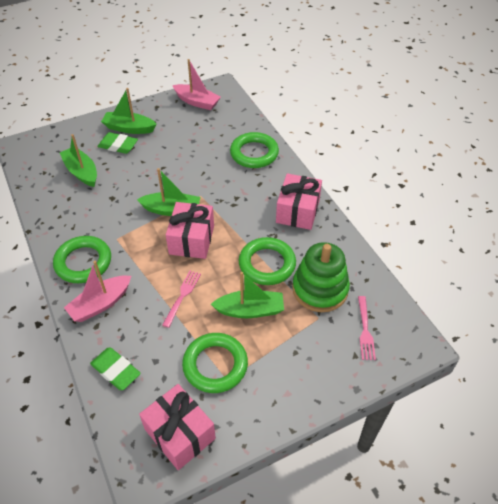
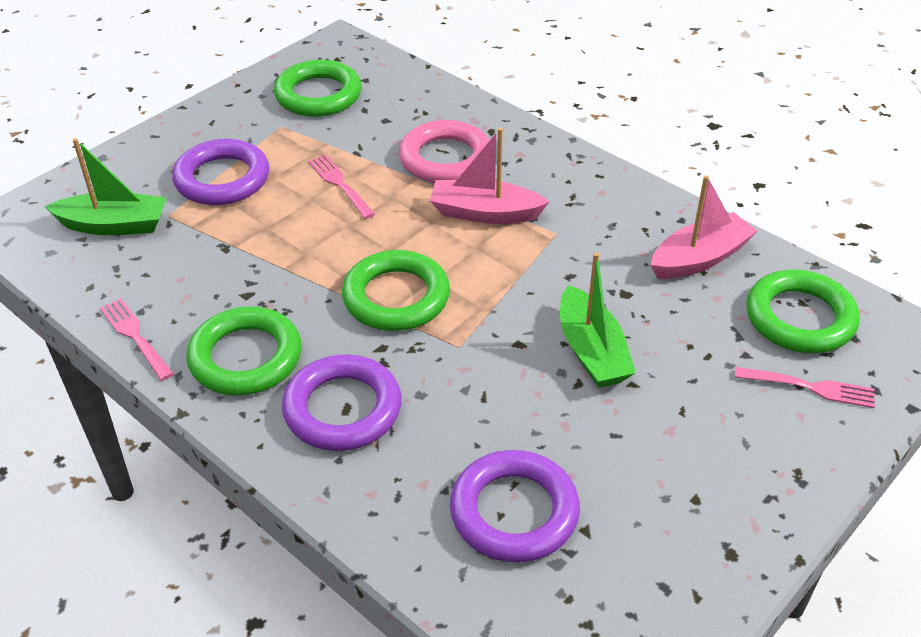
green boat: [60,134,97,187] [101,88,157,134] [137,168,200,216] [211,272,284,318] = 4 -> [45,138,166,235] [560,252,636,388] = 2
green eraser: [90,347,141,390] [97,132,138,154] = 2 -> none = 0
green stacking toy: [292,242,350,312] = 1 -> none = 0
pink fork: [162,271,201,328] [358,296,376,360] = 2 -> [100,298,174,381] [308,154,375,219] [735,367,875,408] = 3
pink gift: [139,384,216,470] [166,202,214,259] [276,173,322,230] = 3 -> none = 0
pink ring: none = 0 -> [399,120,490,183] = 1
purple ring: none = 0 -> [172,139,269,205] [282,354,402,451] [450,450,580,562] = 3

